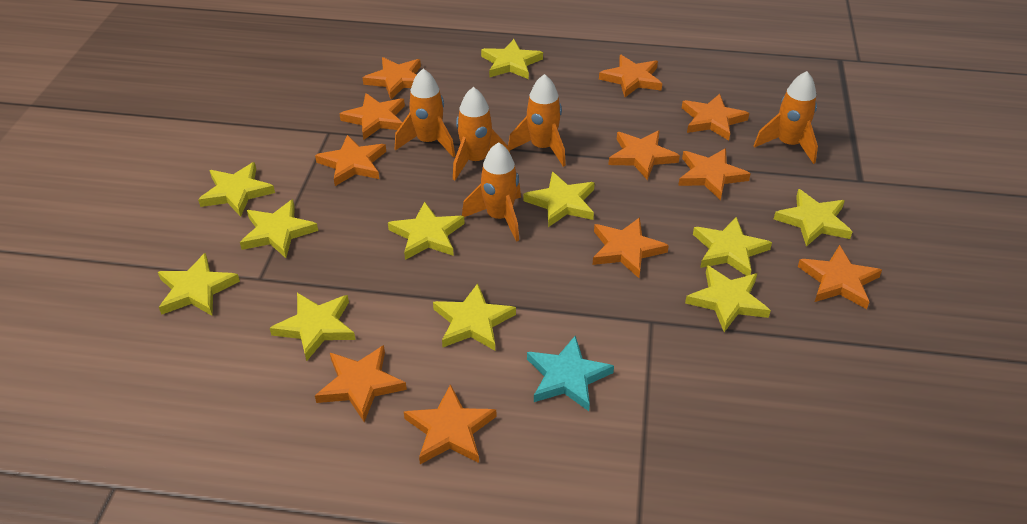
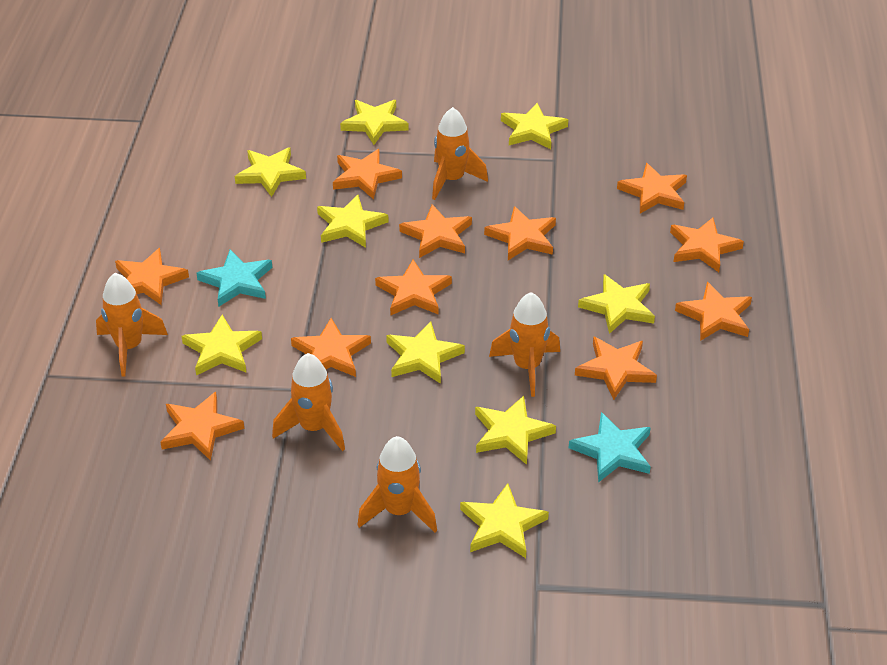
turquoise star: [527,336,614,411] = 1 -> [196,250,272,306] [569,412,651,483] = 2
yellow star: [158,253,240,316] [198,162,275,217] [240,199,318,258] [270,293,355,361] [388,201,465,260] [433,283,516,351] [481,39,543,79] [523,172,595,227] [685,265,771,332] [693,217,772,276] [774,189,853,247] = 11 -> [182,315,262,375] [235,147,306,197] [317,195,389,248] [340,100,409,145] [386,321,465,384] [460,483,549,558] [475,396,556,465] [501,103,568,149] [578,274,655,334] = 9

